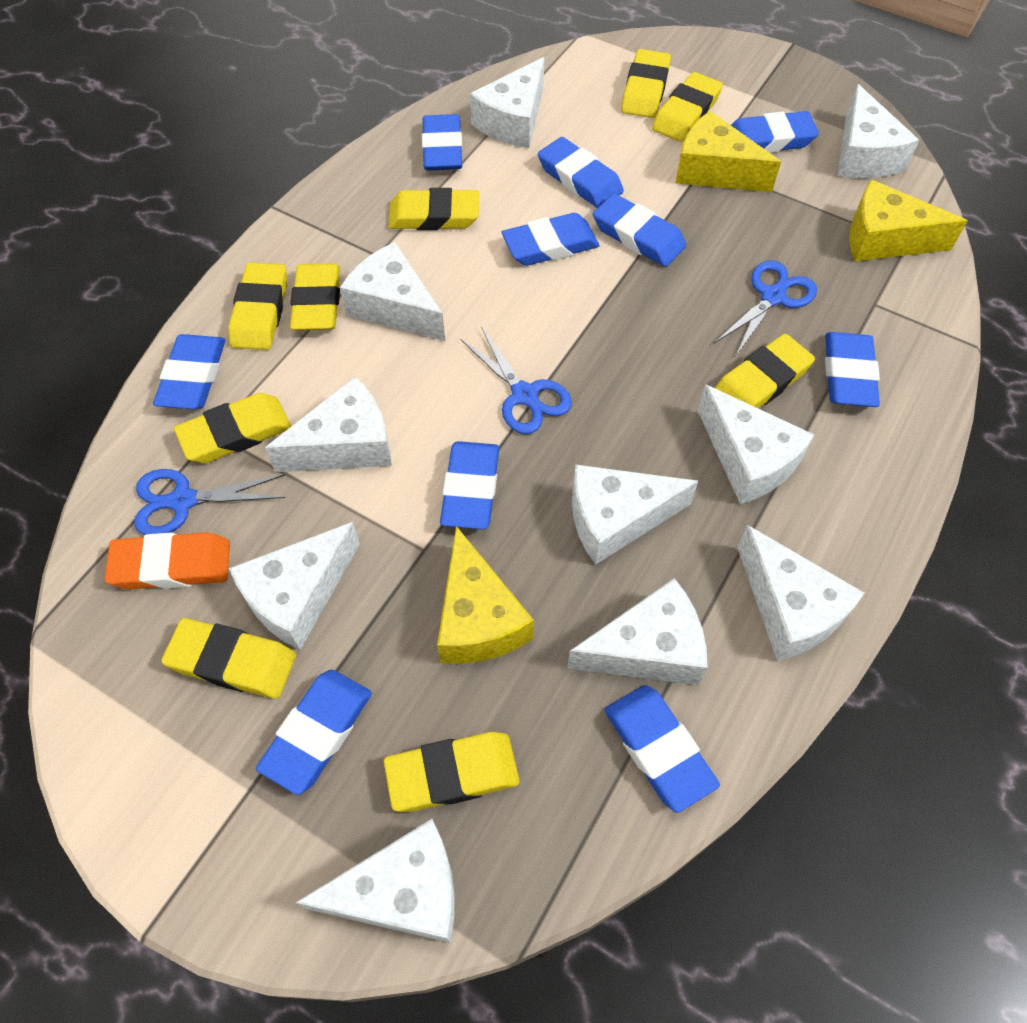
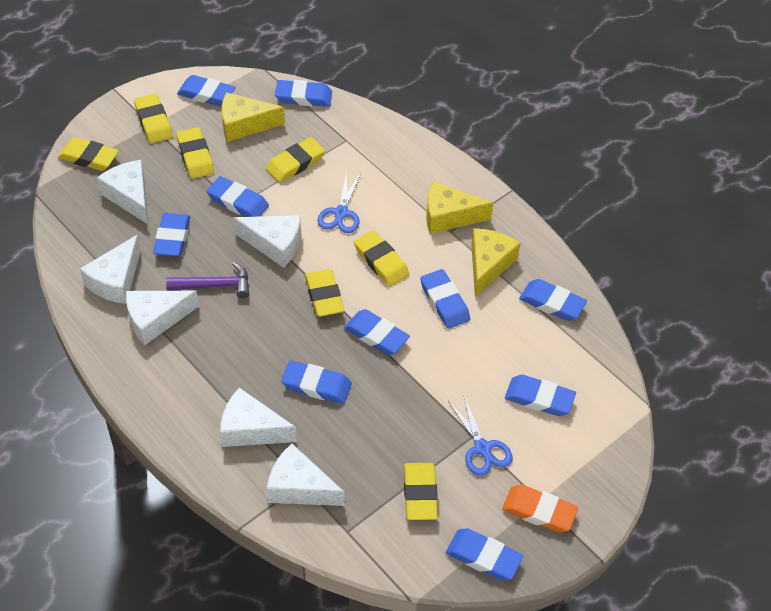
blue scissors: [134,469,285,535] [460,327,572,434] [715,260,817,356] = 3 -> [317,171,361,233] [448,394,513,476] = 2
purple hammer: none = 0 -> [166,262,249,298] = 1
white cheese: [229,522,360,650] [265,377,392,472] [295,819,455,943] [340,242,445,341] [470,57,544,148] [567,578,708,685] [572,464,698,565] [698,384,814,504] [737,525,864,661] [837,84,919,178] = 10 -> [80,235,141,304] [97,160,148,224] [126,290,199,346] [220,388,297,447] [233,215,301,268] [267,444,345,506] = 6
yellow eraser: [161,618,296,699] [174,393,291,463] [228,262,287,350] [290,263,340,330] [384,732,520,812] [388,188,479,230] [621,49,671,118] [652,72,723,142] [715,334,815,408] = 9 -> [58,137,119,171] [134,94,173,143] [176,127,214,179] [266,137,325,183] [305,269,344,317] [354,230,409,286] [404,463,438,520] = 7

